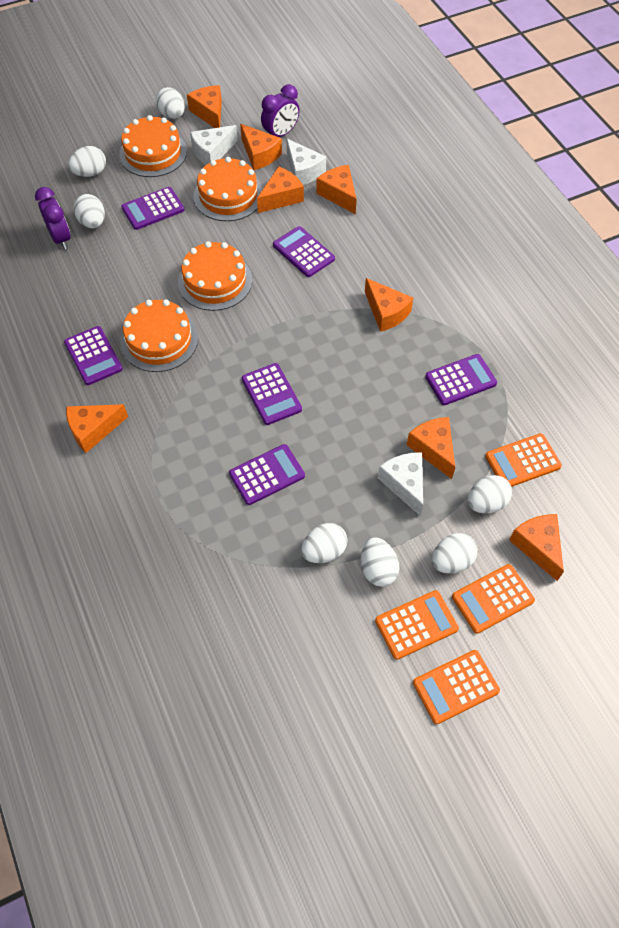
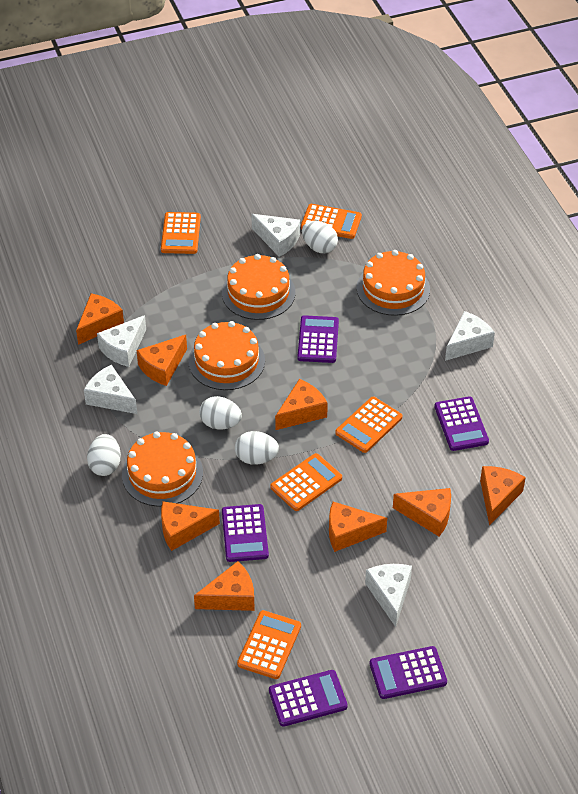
orange calculator: [375,590,459,660] [413,650,500,724] [452,564,535,634] [485,433,562,487] = 4 -> [161,212,201,254] [237,610,301,679] [270,453,342,511] [301,204,362,239] [335,397,403,453] = 5
purple calculator: [64,326,123,385] [121,187,185,230] [229,444,305,505] [242,363,302,425] [273,226,335,277] [425,354,497,405] = 6 -> [222,504,269,562] [269,670,348,727] [297,315,339,363] [370,646,447,699] [434,396,489,451] = 5
purple clock: [35,187,71,249] [261,84,300,137] = 2 -> none = 0
white cheese: [190,125,238,165] [286,138,326,185] [378,452,423,516] = 3 -> [84,365,137,414] [97,315,146,367] [251,214,300,257] [365,564,412,627] [445,311,495,361] = 5
white egg: [68,146,106,177] [74,194,105,228] [155,87,185,119] [301,523,348,563] [361,537,399,587] [432,533,478,574] [468,475,512,513] = 7 -> [87,434,121,476] [199,396,242,429] [235,431,279,465] [302,221,338,253] = 4

